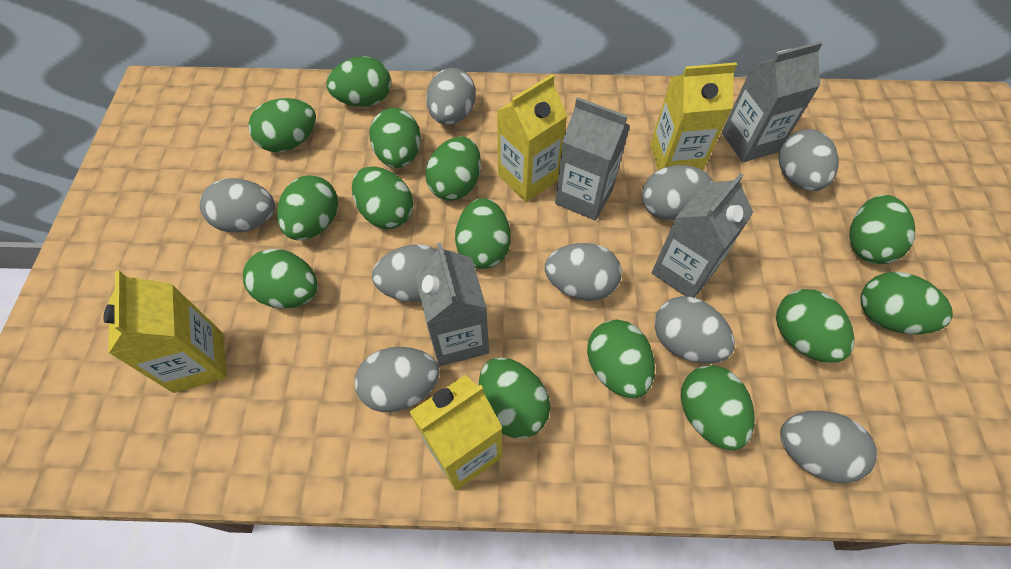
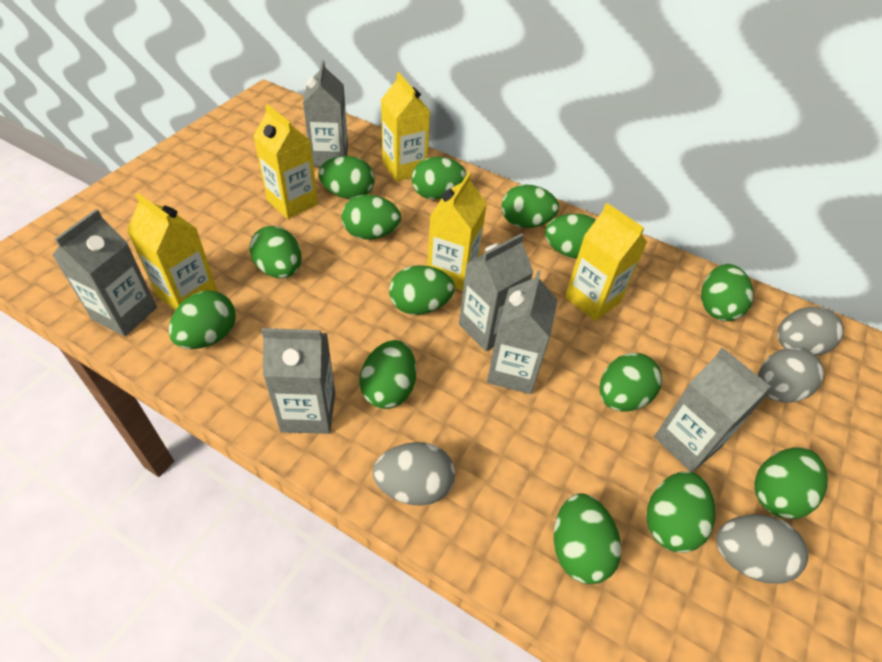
grey carton: [414,242,489,366] [555,97,630,221] [652,173,753,298] [722,41,823,162] = 4 -> [52,209,157,336] [261,328,335,434] [303,60,348,167] [459,233,533,351] [487,271,558,394] [654,348,771,472] = 6
grey egg: [200,178,275,233] [355,347,440,412] [372,244,437,302] [426,68,476,125] [545,243,622,301] [642,165,713,220] [654,296,735,364] [778,129,839,191] [780,411,877,483] = 9 -> [373,442,455,505] [716,514,808,584] [758,347,824,403] [777,306,844,356] = 4
yellow carton: [103,271,227,393] [409,375,502,490] [497,74,568,202] [650,62,737,170] = 4 -> [127,193,218,311] [254,104,318,219] [381,72,430,181] [427,172,487,291] [565,203,647,321] = 5

